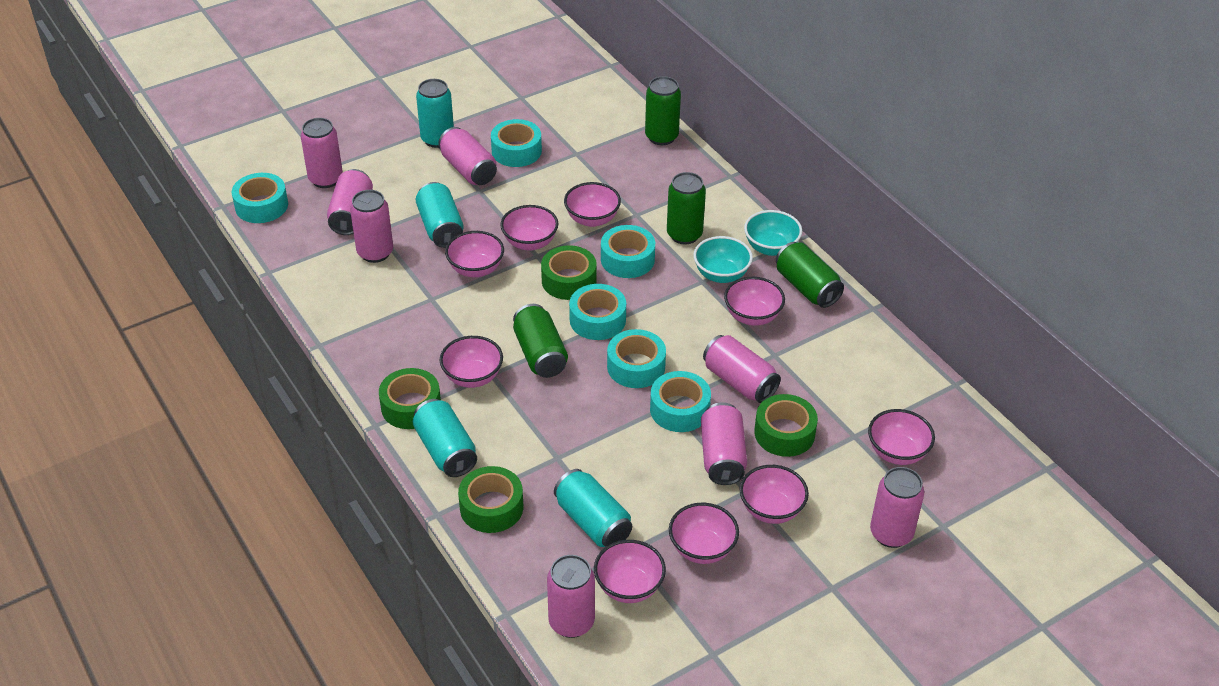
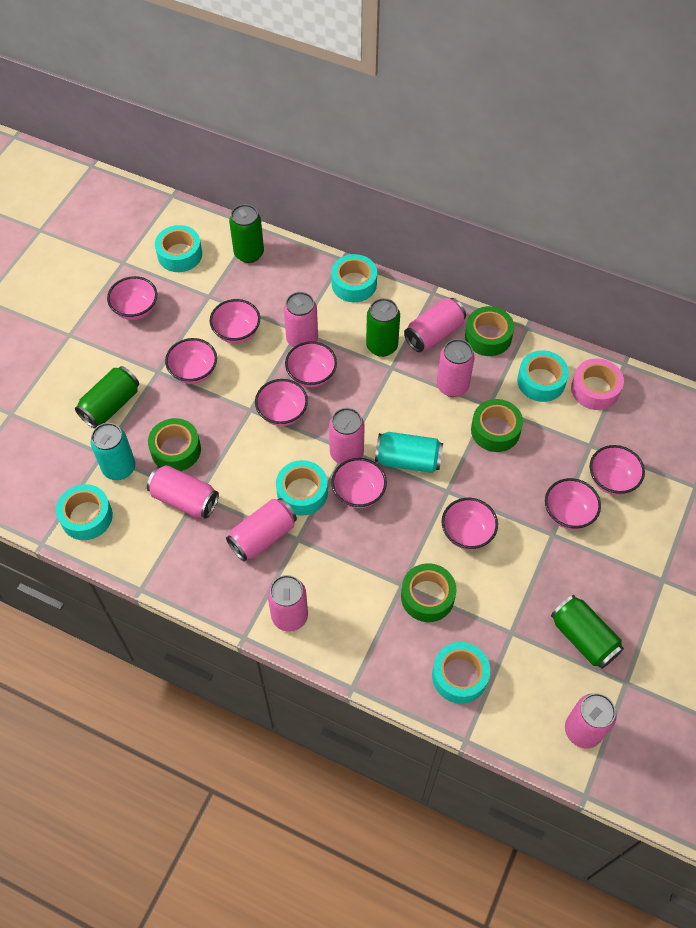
pink tape: none = 0 -> [571,358,624,410] = 1
turquoise bowl: [693,236,753,283] [744,210,802,256] = 2 -> none = 0
turquoise can: [413,399,477,477] [416,79,454,148] [416,182,464,248] [554,469,632,547] = 4 -> [91,423,135,480] [375,432,443,473] = 2

